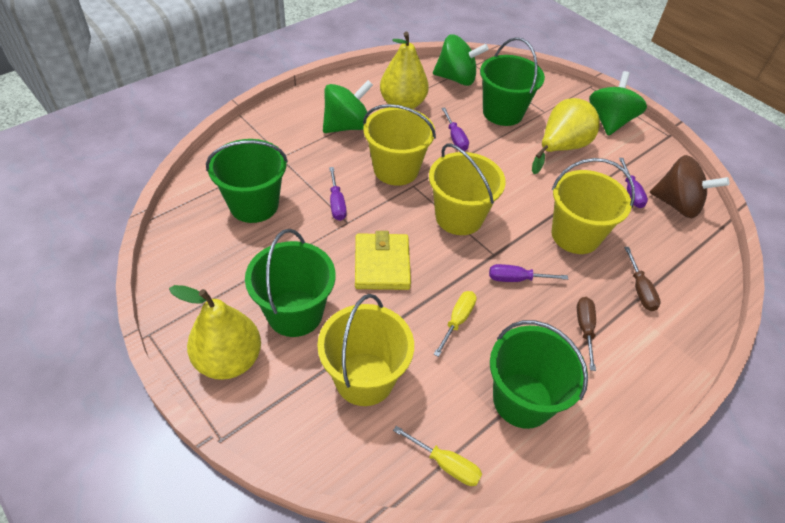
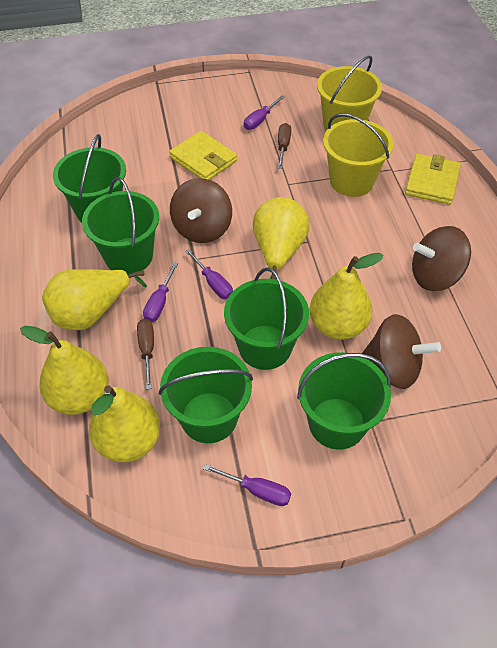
brown spinning top: [650,155,729,218] = 1 -> [170,178,232,243] [362,314,441,389] [412,226,471,291] = 3
green bucket: [206,139,288,223] [245,229,336,337] [480,37,545,126] [490,320,588,429] = 4 -> [53,134,126,223] [82,177,159,275] [159,347,253,443] [224,267,309,370] [297,352,391,450] = 5
green spinning top: [323,80,373,133] [433,34,489,86] [589,71,647,136] = 3 -> none = 0
yellow bucket: [317,294,414,406] [363,104,436,186] [429,143,506,235] [552,158,635,254] = 4 -> [317,55,382,131] [323,113,393,197] = 2
yellow pear: [169,285,261,380] [380,32,429,109] [532,98,600,174] = 3 -> [20,326,108,415] [42,269,147,330] [89,385,160,462] [253,197,310,280] [309,253,384,340] = 5
yellow screwdriver: [393,426,482,486] [434,291,477,357] = 2 -> none = 0
yellow wallet: [355,231,411,290] = 1 -> [169,131,237,180] [405,154,461,205] = 2

